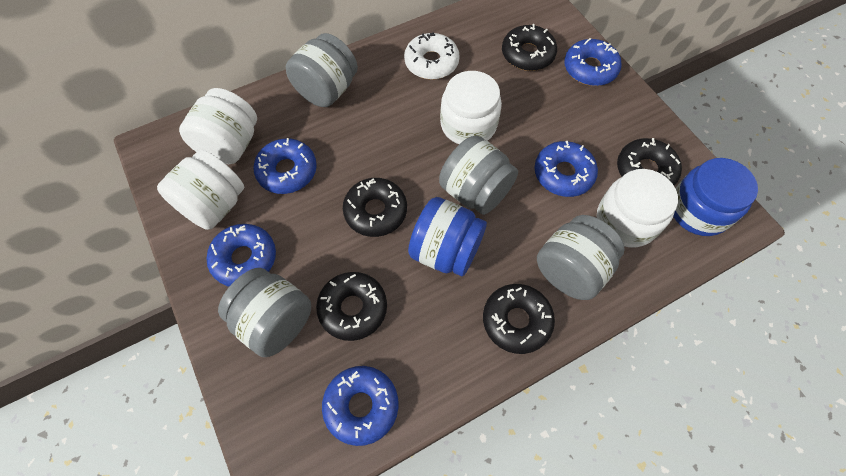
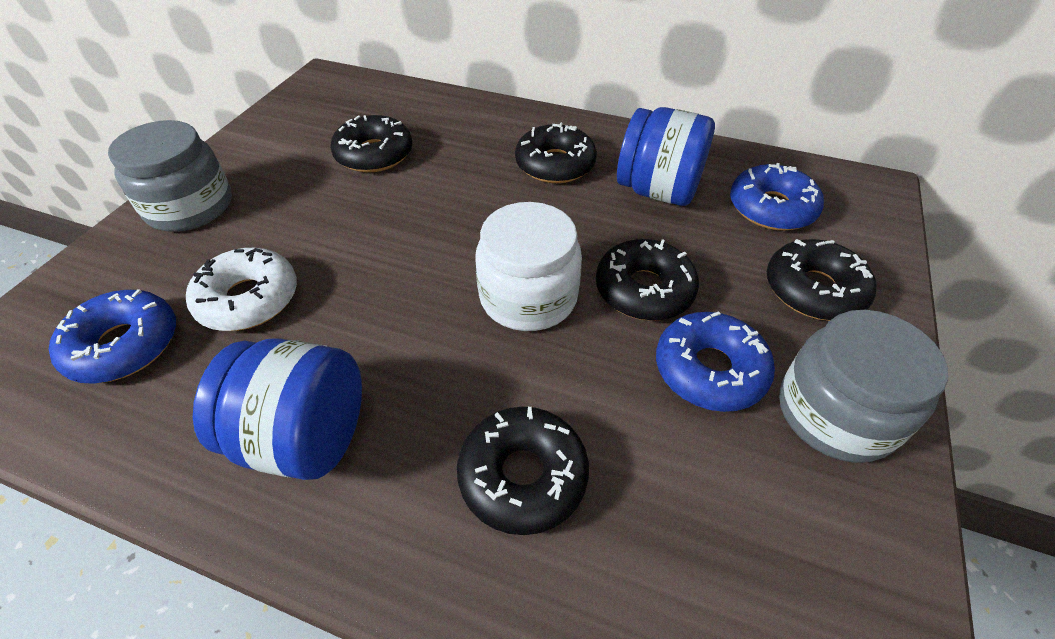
blue donut: [207,224,276,286] [253,138,317,194] [322,366,399,446] [534,141,598,197] [564,38,622,86] = 5 -> [49,289,176,384] [656,311,775,412] [730,163,824,231] = 3
grey jar: [218,268,311,357] [286,33,358,107] [439,135,518,215] [537,215,625,300] = 4 -> [108,120,232,232] [779,310,948,463] = 2
white jar: [157,150,244,230] [179,88,257,164] [440,71,502,144] [597,169,678,247] = 4 -> [475,202,582,331] = 1

